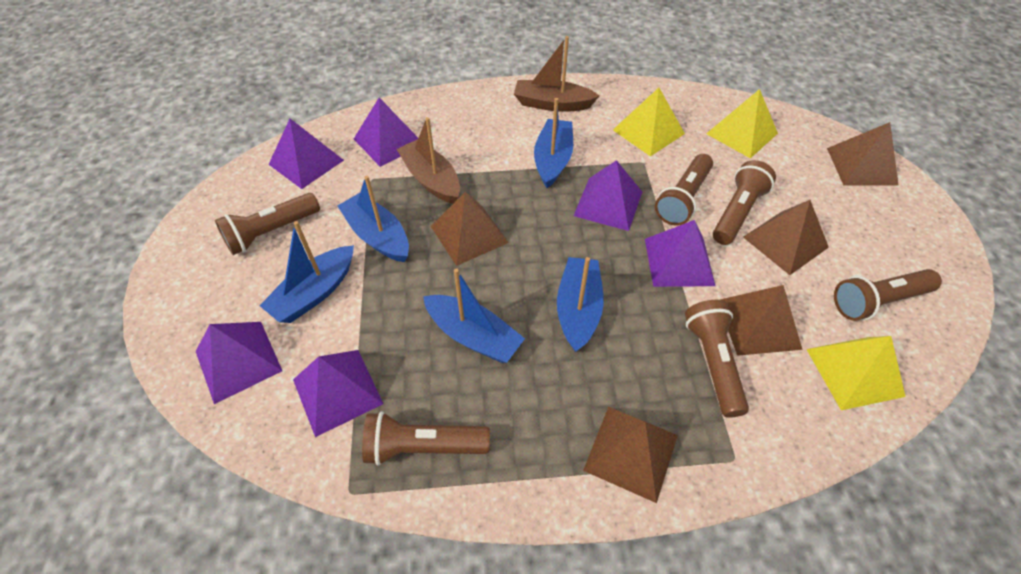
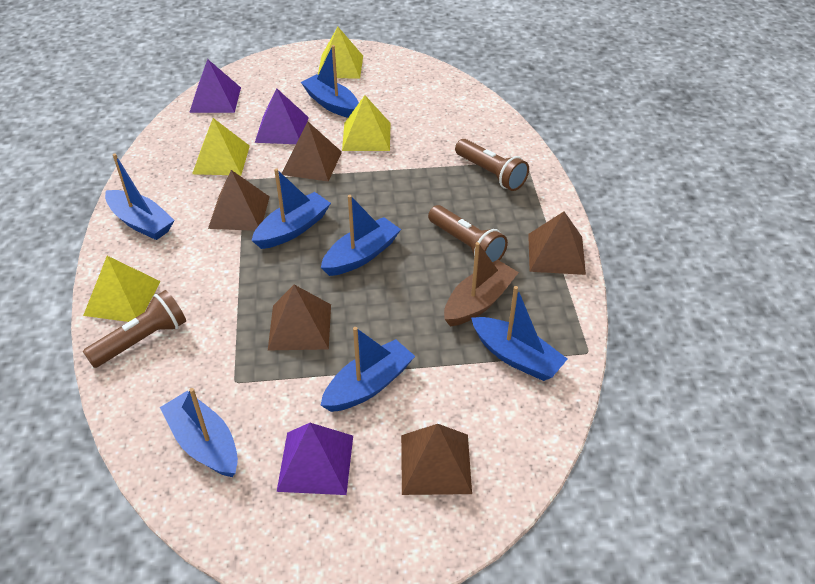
blue boat: [259,221,354,323] [338,176,409,262] [423,268,525,363] [534,98,573,188] [557,257,604,352] = 5 -> [105,153,175,240] [160,388,238,477] [252,168,331,249] [301,45,359,118] [320,327,415,412] [321,195,401,276] [471,286,567,381] = 7
brown boat: [397,117,460,204] [514,36,599,112] = 2 -> [444,242,519,327] = 1
brown flashlight: [215,193,320,255] [362,411,490,466] [655,154,713,226] [685,300,749,418] [713,160,776,245] [834,269,942,321] = 6 -> [83,290,186,368] [428,205,508,262] [455,139,529,191] = 3
purple pyramid: [196,322,282,404] [268,119,344,189] [293,350,383,437] [354,97,418,167] [573,160,642,231] [645,220,715,287] = 6 -> [189,59,241,113] [255,88,309,144] [277,423,353,495] = 3
yellow pyramid: [613,88,685,157] [706,89,778,158] [806,336,906,410] = 3 -> [83,256,161,322] [192,118,250,176] [318,27,363,79] [342,95,390,151] = 4

